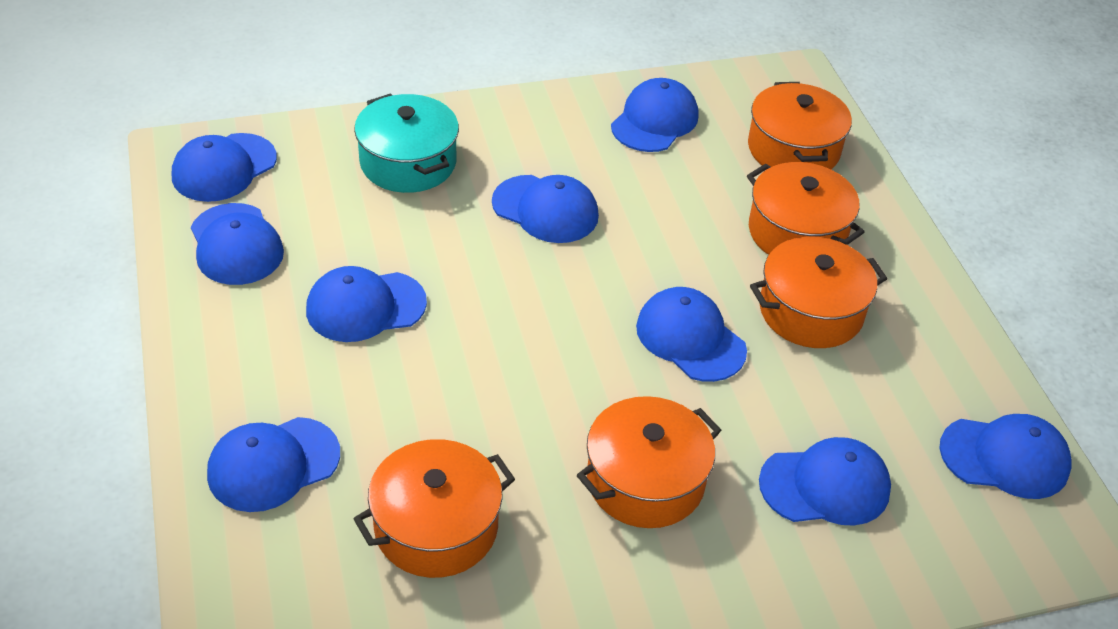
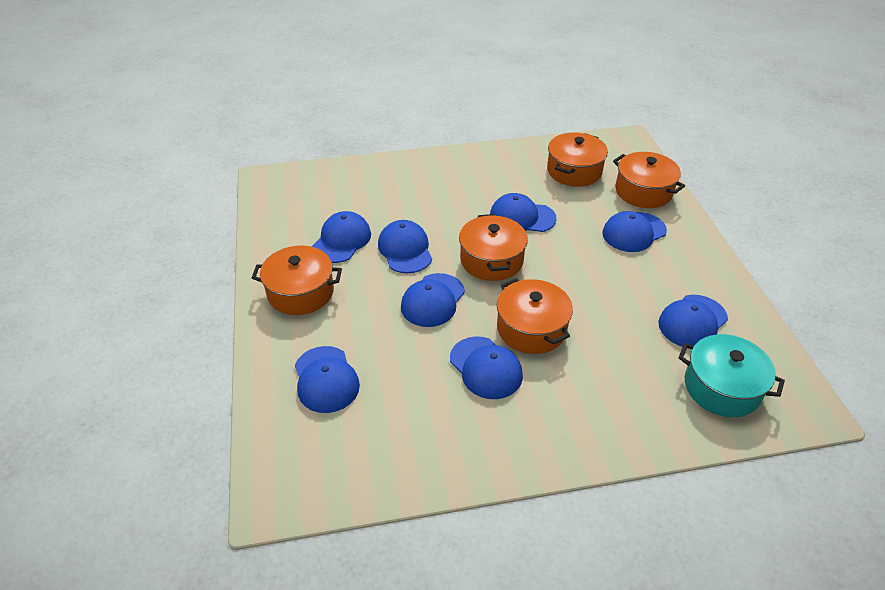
blue cap: [172,133,277,202] [191,203,284,285] [207,417,340,512] [306,266,427,342] [492,175,599,243] [611,78,699,152] [636,287,747,382] [759,437,891,525] [939,414,1071,499] = 9 -> [295,346,360,413] [312,211,371,263] [378,220,432,273] [401,273,465,327] [450,336,523,399] [490,193,557,232] [602,211,667,252] [658,295,728,347] = 8

